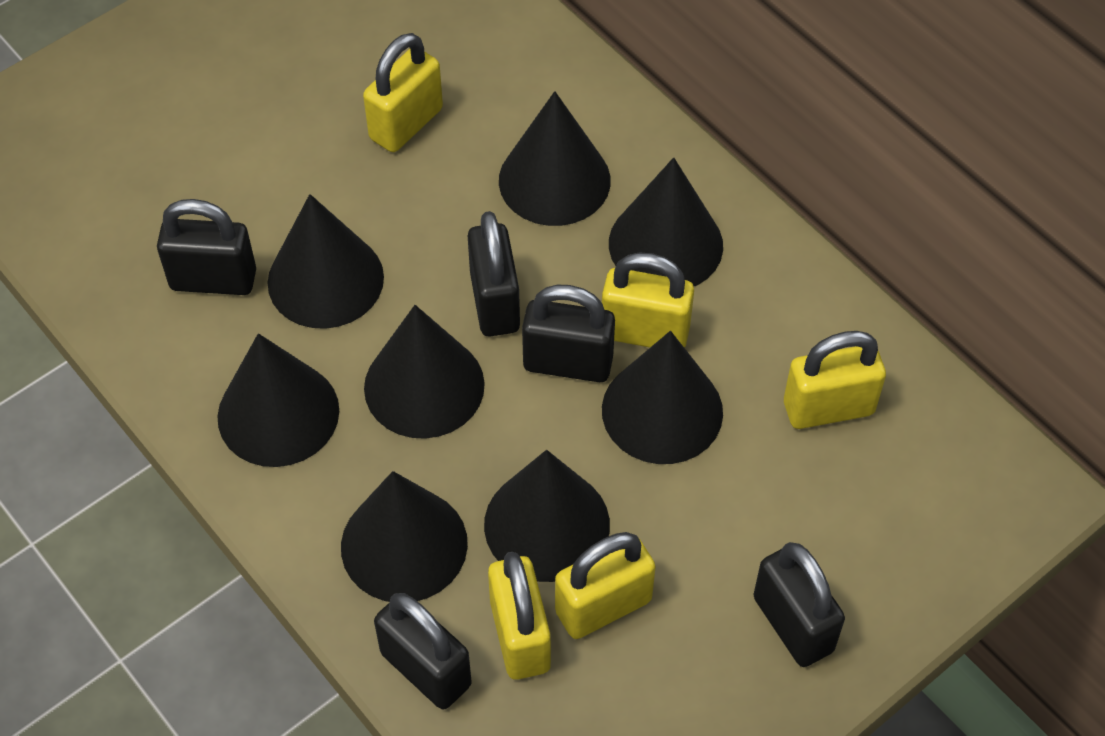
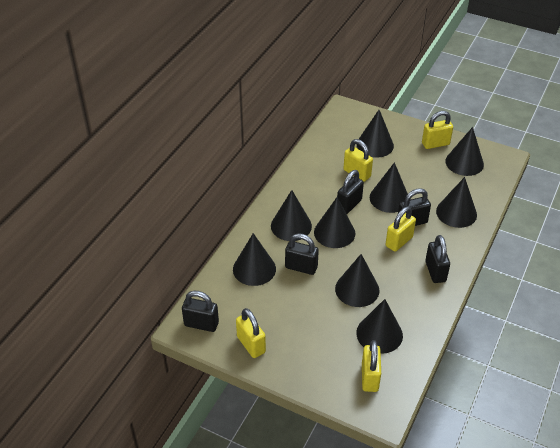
black cone: [217,333,339,467] [267,194,384,329] [341,471,468,602] [364,305,485,439] [484,450,610,582] [499,91,611,226] [602,331,723,464] [609,157,723,286] = 8 -> [233,233,276,286] [271,190,312,241] [314,197,355,248] [335,254,379,307] [356,299,403,354] [357,110,394,158] [370,162,408,213] [436,177,477,228] [445,127,484,176] = 9

